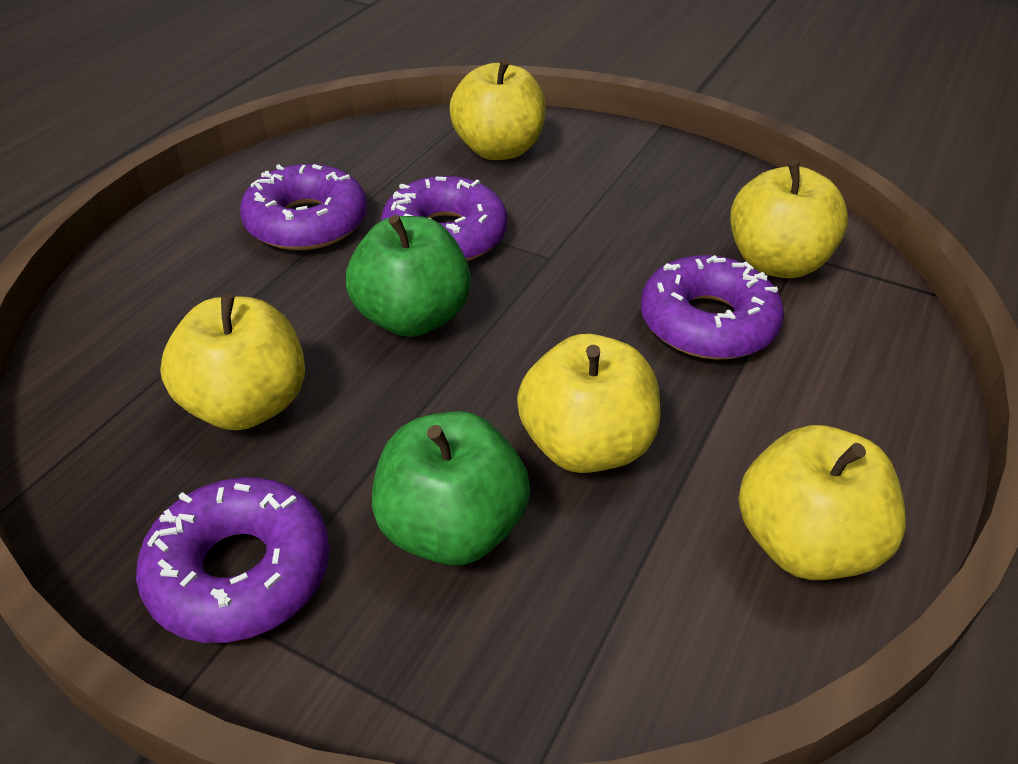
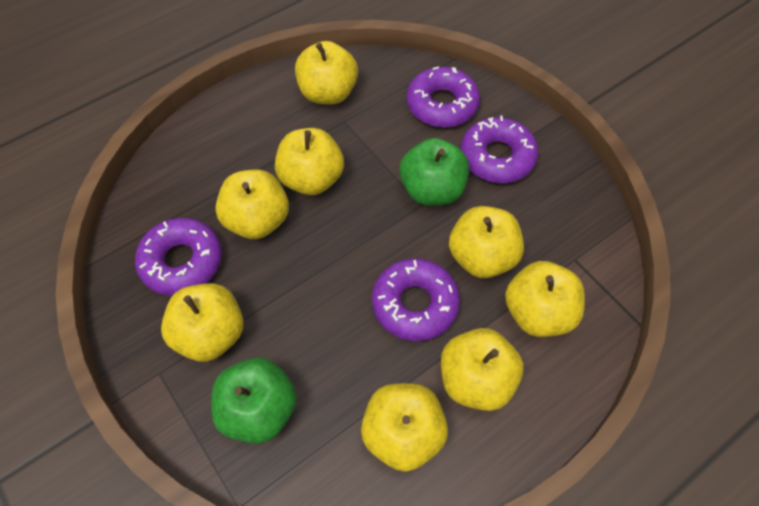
yellow apple: [160,293,305,431] [450,58,546,160] [517,334,660,473] [730,160,849,278] [738,425,906,580] = 5 -> [161,283,244,362] [215,169,289,239] [275,128,344,195] [295,41,358,105] [361,383,448,472] [441,328,524,411] [449,206,524,278] [505,261,585,337] = 8

